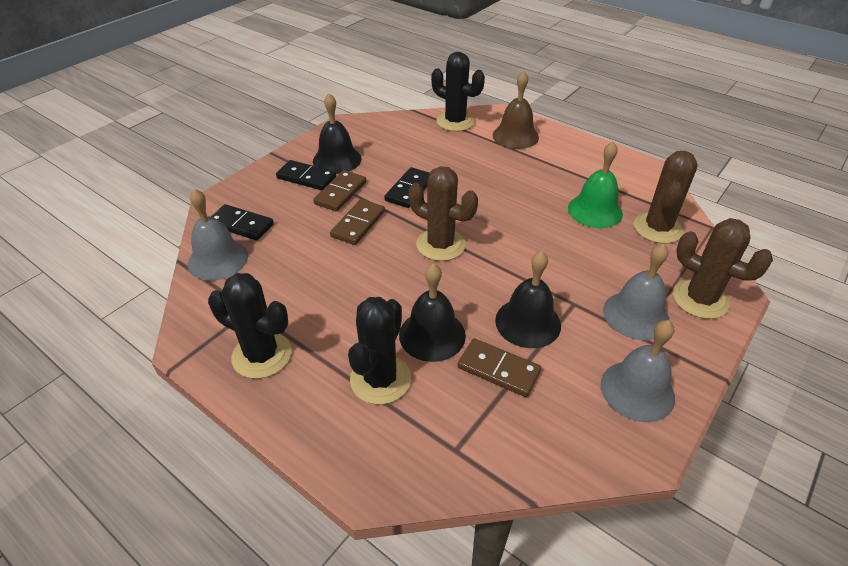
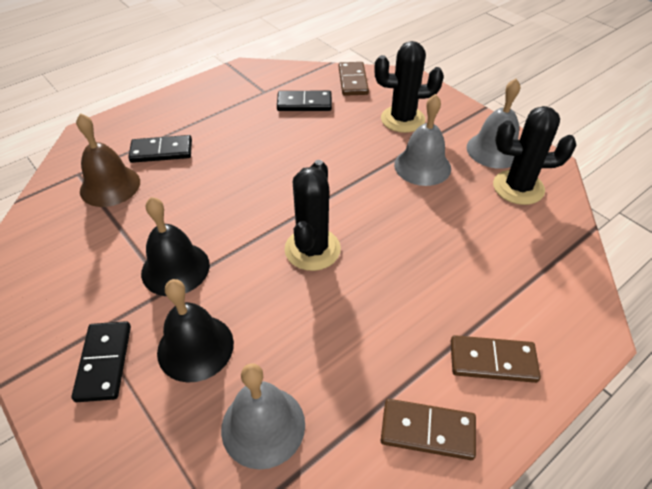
black bell: [313,93,361,174] [399,263,466,362] [495,251,561,348] = 3 -> [141,197,210,296] [157,279,234,383] = 2
brown cactus: [408,166,478,261] [634,151,698,244] [673,218,773,319] = 3 -> none = 0
green bell: [568,142,623,228] = 1 -> none = 0

